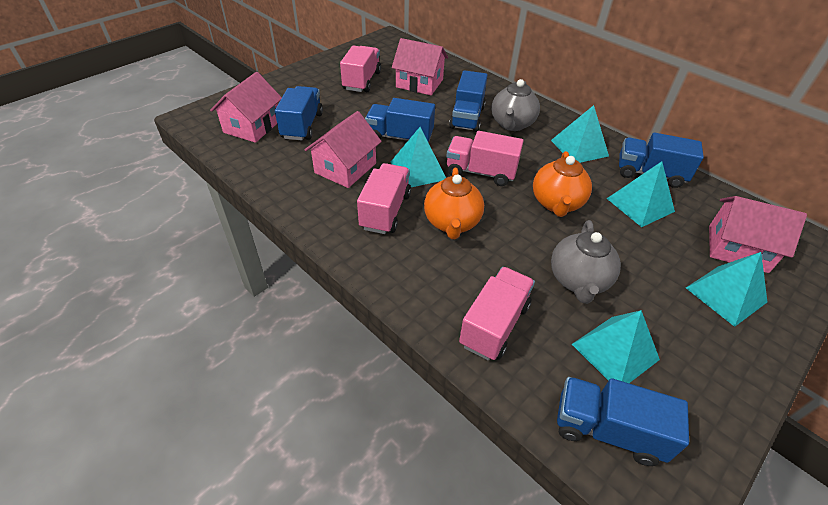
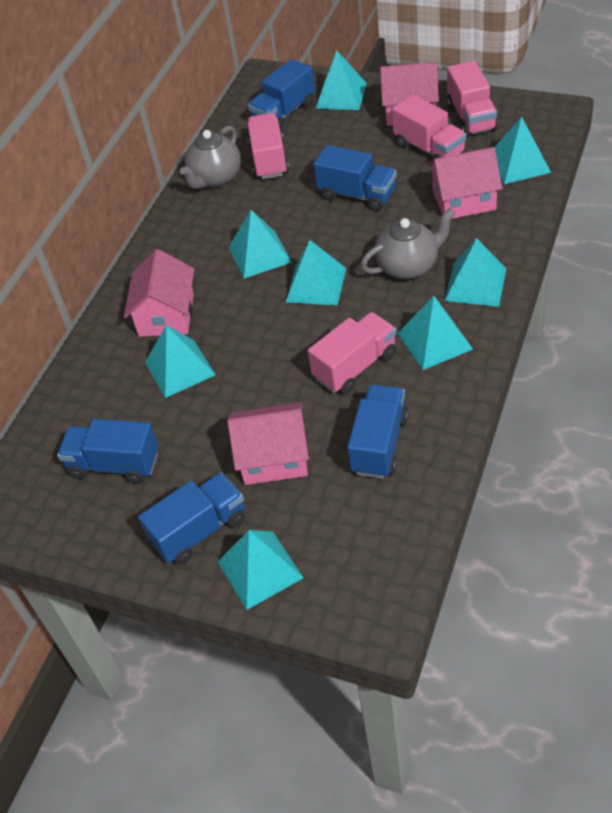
orange teapot: [424,168,484,239] [533,151,592,217] = 2 -> none = 0
turquoise pyramid: [391,127,446,187] [551,105,609,163] [572,310,660,383] [607,161,675,227] [686,252,767,327] = 5 -> [145,325,216,398] [218,530,304,610] [229,210,292,279] [286,240,346,306] [315,51,367,110] [398,296,473,370] [445,238,506,307] [494,117,551,184] = 8

